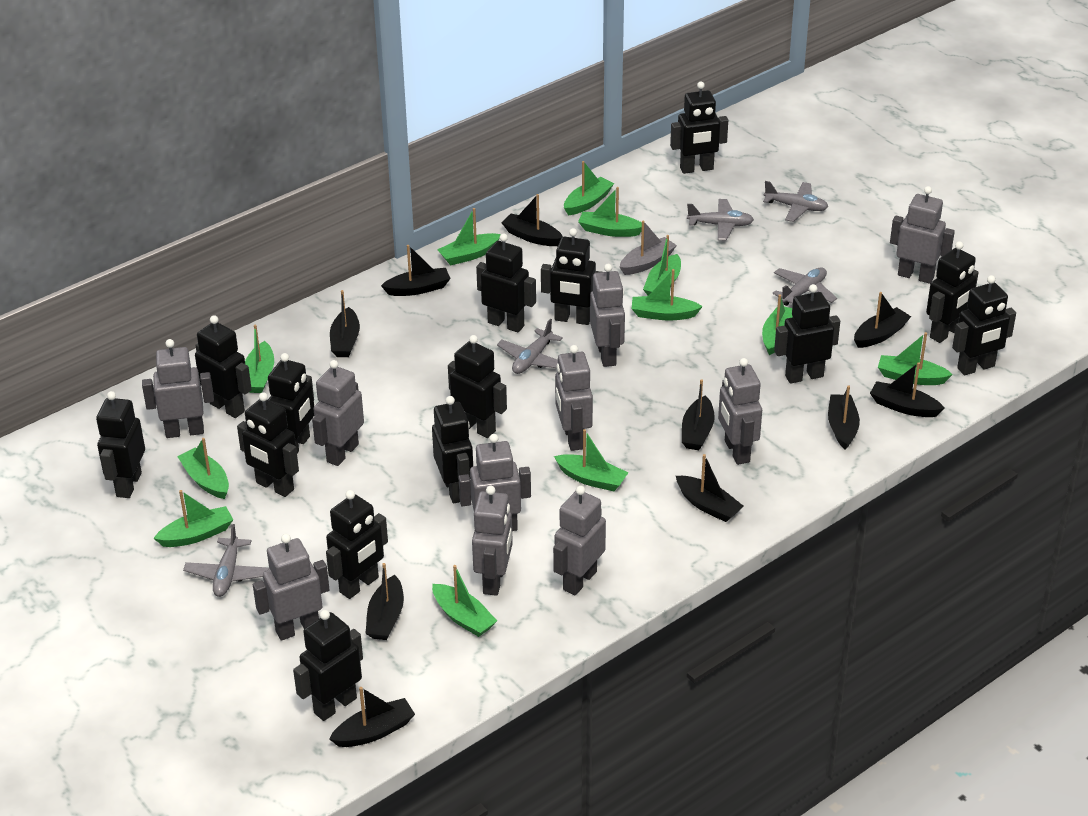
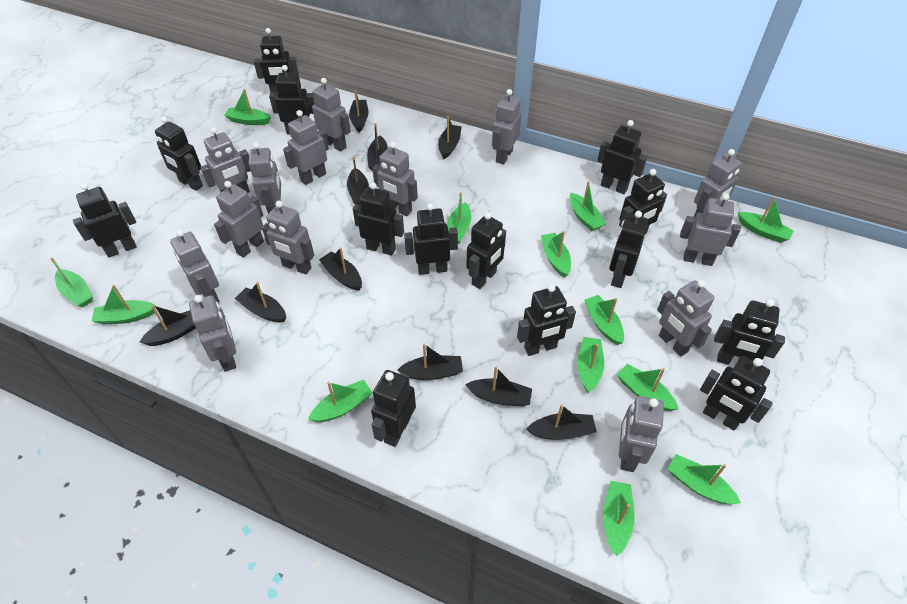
green boat: [153,490,233,547] [177,438,229,499] [245,325,274,393] [432,565,497,637] [437,208,501,265] [554,429,628,491] [564,161,614,215] [578,187,642,237] [631,269,703,320] [643,235,681,296] [762,294,793,355] [878,332,953,385] = 12 -> [51,258,93,307] [92,285,156,324] [224,89,271,125] [308,380,373,422] [447,192,471,244] [541,231,571,278] [570,181,606,231] [577,337,604,393] [584,295,624,345] [603,481,635,556] [617,364,678,411] [668,454,741,504] [738,196,794,243] = 13
grey boat: [620,220,677,275] = 1 -> none = 0
grey plane: [183,524,270,597] [497,319,563,374] [687,199,754,241] [763,181,828,222] [772,268,837,306] = 5 -> none = 0
grey robot: [142,339,214,438] [253,534,330,641] [312,360,364,466] [459,434,531,531] [472,486,513,596] [553,486,606,595] [555,345,593,451] [590,264,625,367] [718,358,762,465] [890,186,955,284] = 10 -> [170,229,220,303] [189,295,236,372] [200,127,251,193] [214,181,264,258] [249,142,281,214] [262,201,314,275] [283,110,329,185] [312,78,351,152] [372,142,418,216] [492,89,521,164] [619,396,664,472] [657,280,714,357] [680,193,741,266] [694,149,742,218] = 14

